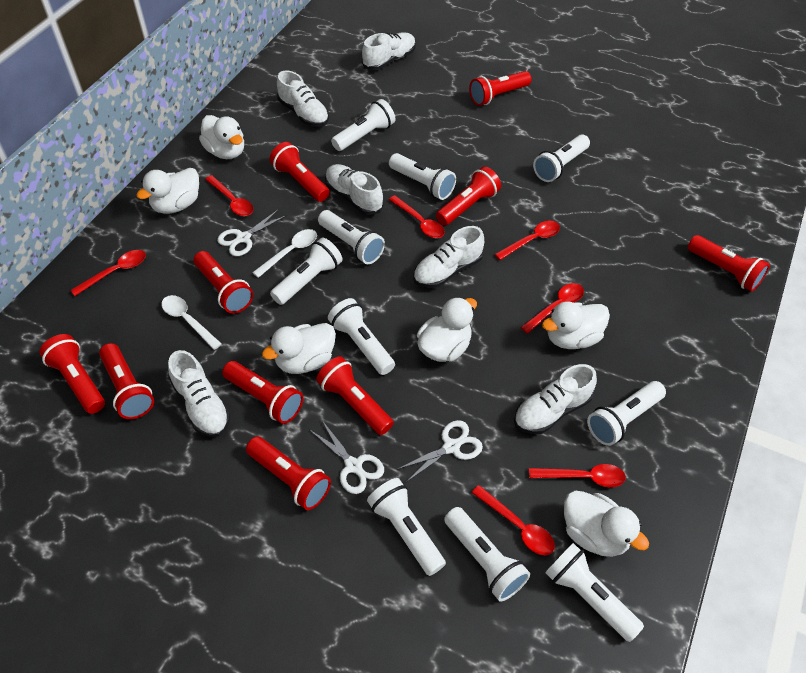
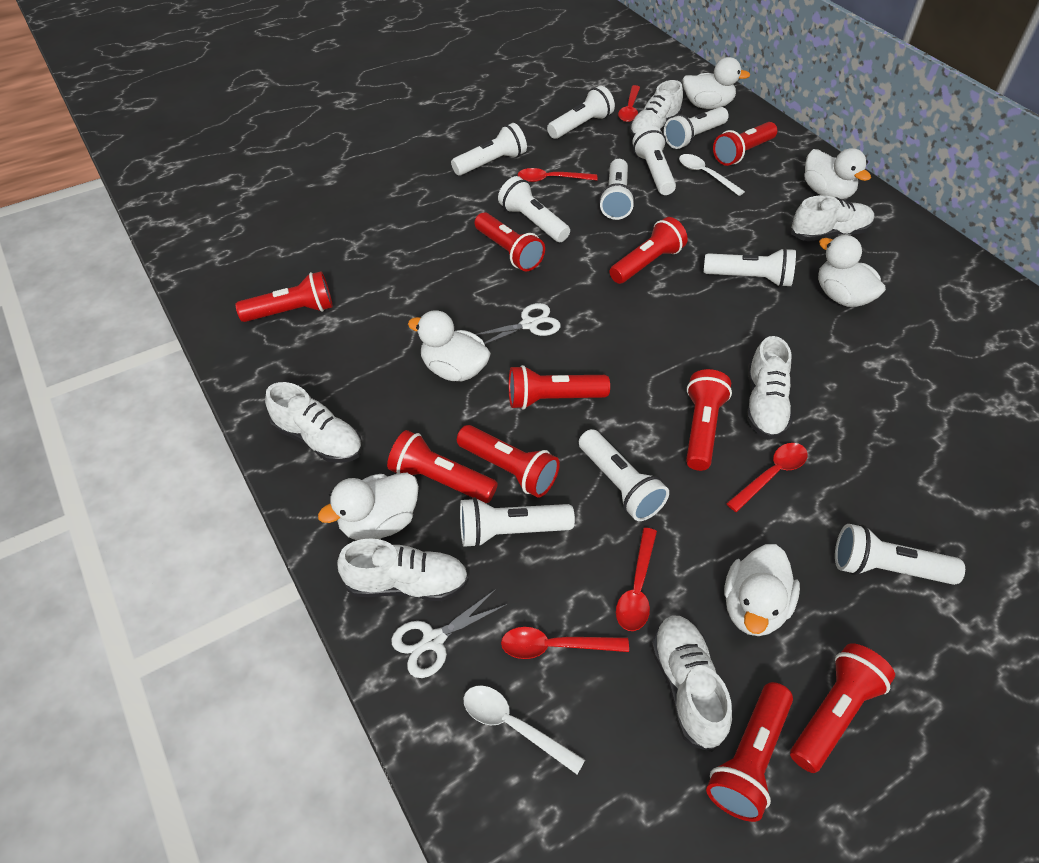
red spoon: [70,250,146,296] [205,175,253,216] [389,195,445,238] [472,485,555,555] [495,221,560,260] [521,283,584,333] [529,464,626,487] = 7 -> [501,627,629,659] [518,168,597,182] [616,528,657,631] [618,85,640,122] [726,443,808,512] = 5
white scissors: [217,209,287,256] [309,421,384,494] [396,420,483,483] = 3 -> [391,589,508,678] [475,303,561,344] = 2

